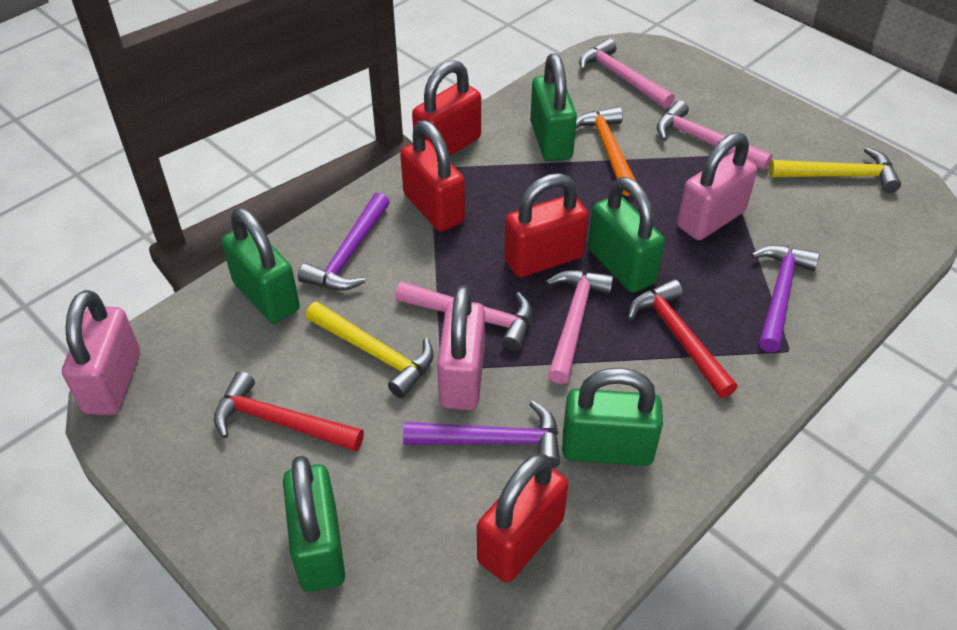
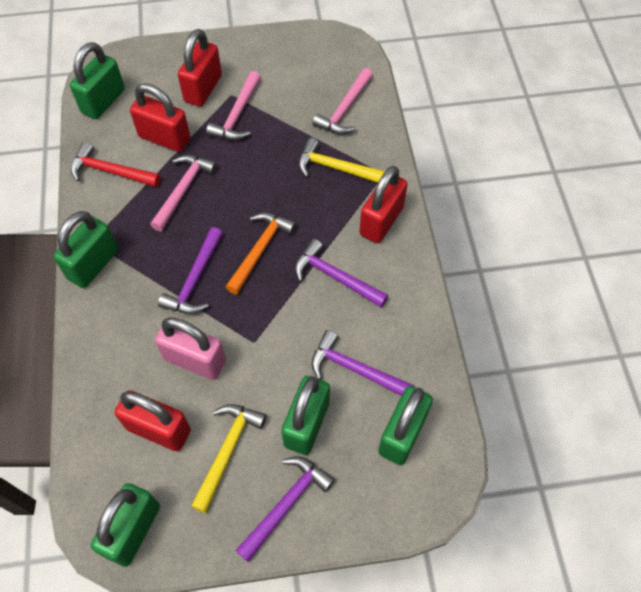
pink hammer: [395,281,532,351] [546,270,614,384] [579,38,675,109] [656,100,773,170] = 4 -> [150,155,217,232] [206,71,261,140] [312,68,373,134] = 3
pink padlock: [62,290,140,415] [437,285,485,410] [677,132,757,240] = 3 -> [155,317,226,380] = 1
purple hammer: [298,193,390,291] [403,401,560,468] [751,245,820,353] = 3 -> [158,227,223,314] [235,456,335,562] [295,239,388,307] [312,330,415,396] = 4
red hammer: [214,371,364,451] [628,279,737,398] = 2 -> [71,142,161,187] = 1

